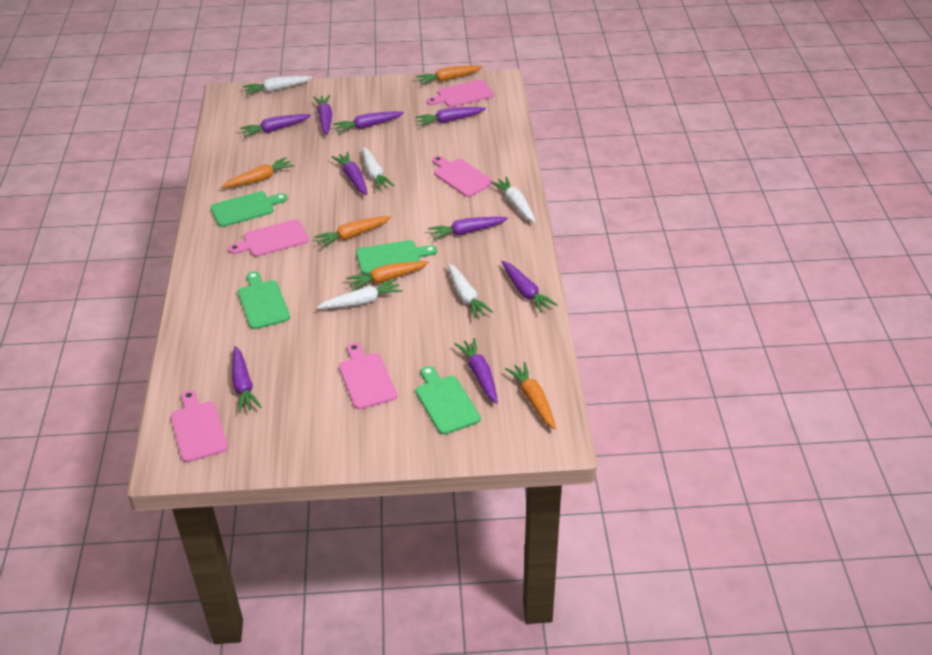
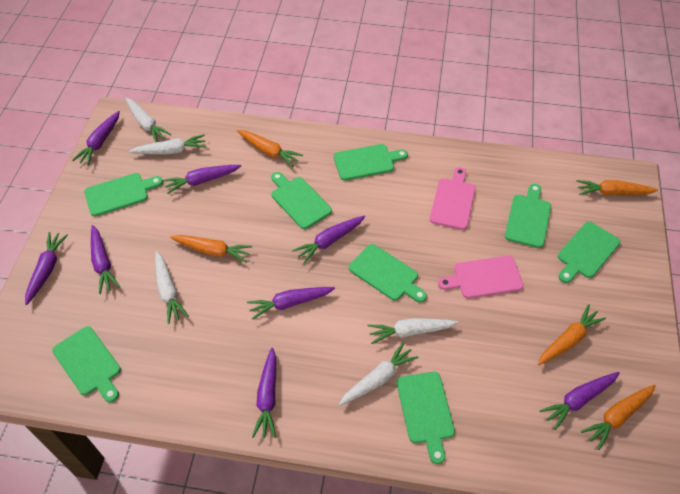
green cutting board: [210,191,288,227] [238,271,290,329] [356,240,437,275] [416,366,481,435] = 4 -> [52,326,121,402] [84,173,163,216] [271,172,332,229] [334,144,408,181] [349,244,427,302] [397,372,455,464] [505,184,551,248] [558,222,620,283] = 8
pink cutting board: [171,390,228,462] [228,219,309,257] [339,343,397,409] [426,80,494,107] [432,156,493,197] = 5 -> [430,167,476,230] [438,256,524,298] = 2
purple carrot: [232,346,261,413] [240,114,311,137] [313,95,332,135] [331,152,368,195] [333,111,404,133] [415,107,486,126] [428,217,508,240] [455,338,498,404] [501,261,558,313] = 9 -> [25,232,68,305] [72,111,120,165] [91,225,120,294] [163,165,241,194] [247,287,335,320] [252,347,276,438] [292,216,365,264] [539,372,620,430] = 8

